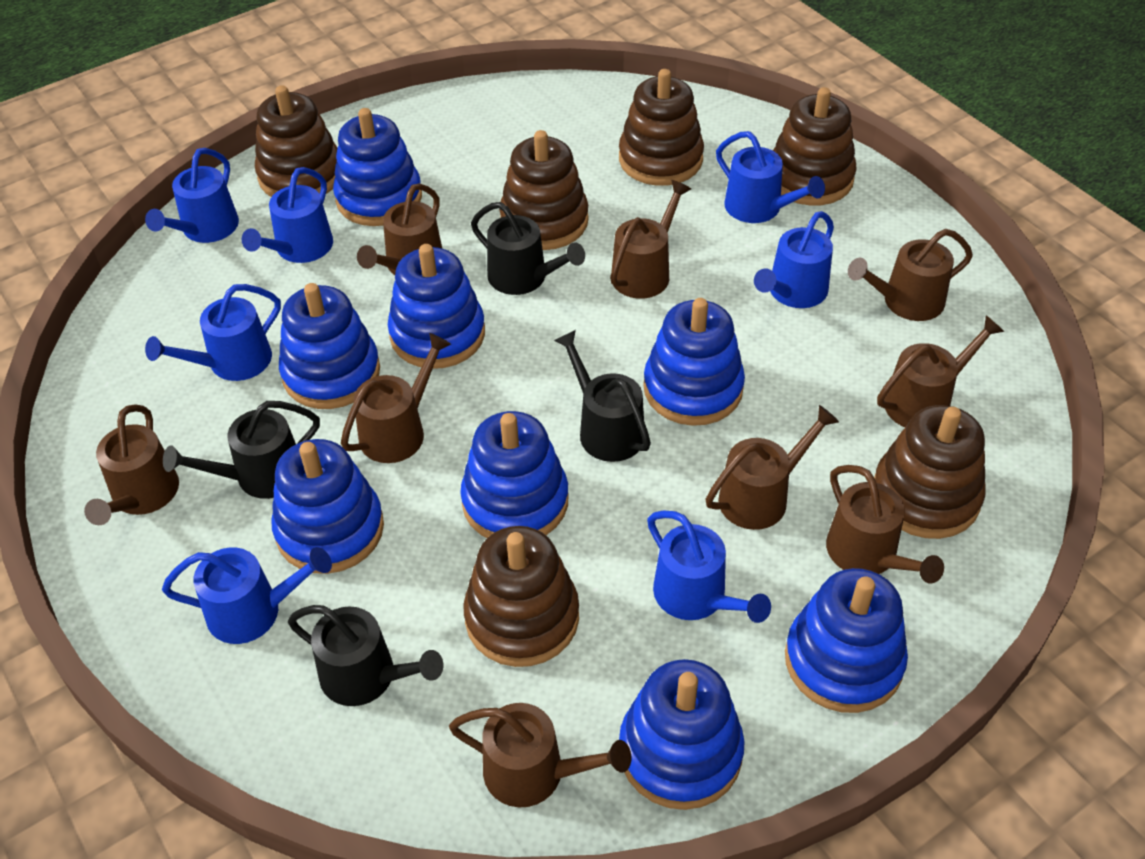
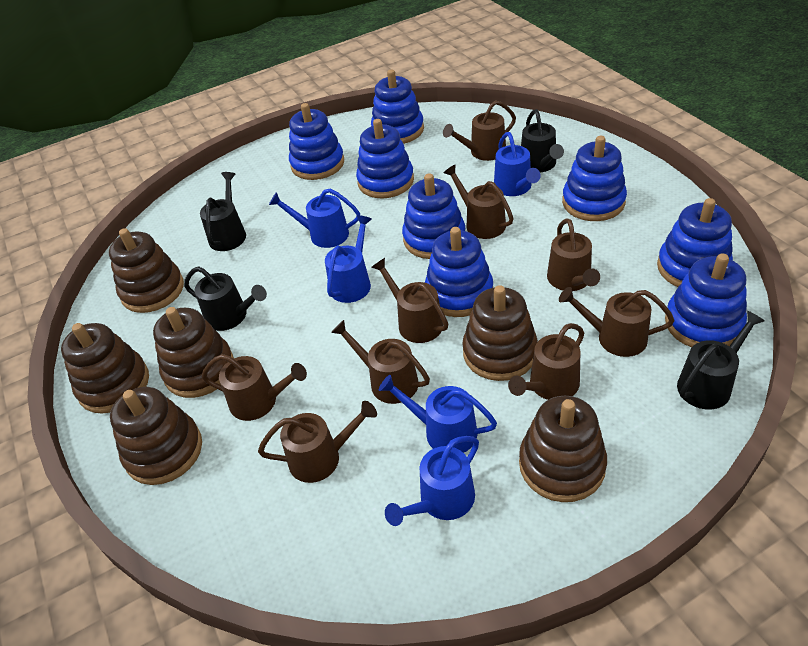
blue watering can: [145,148,239,243] [145,284,281,381] [162,547,332,644] [242,167,333,263] [647,510,771,623] [716,131,825,223] [754,211,834,308] = 7 -> [269,189,360,248] [325,215,372,303] [379,375,497,453] [385,436,479,526] [494,132,541,196] = 5

